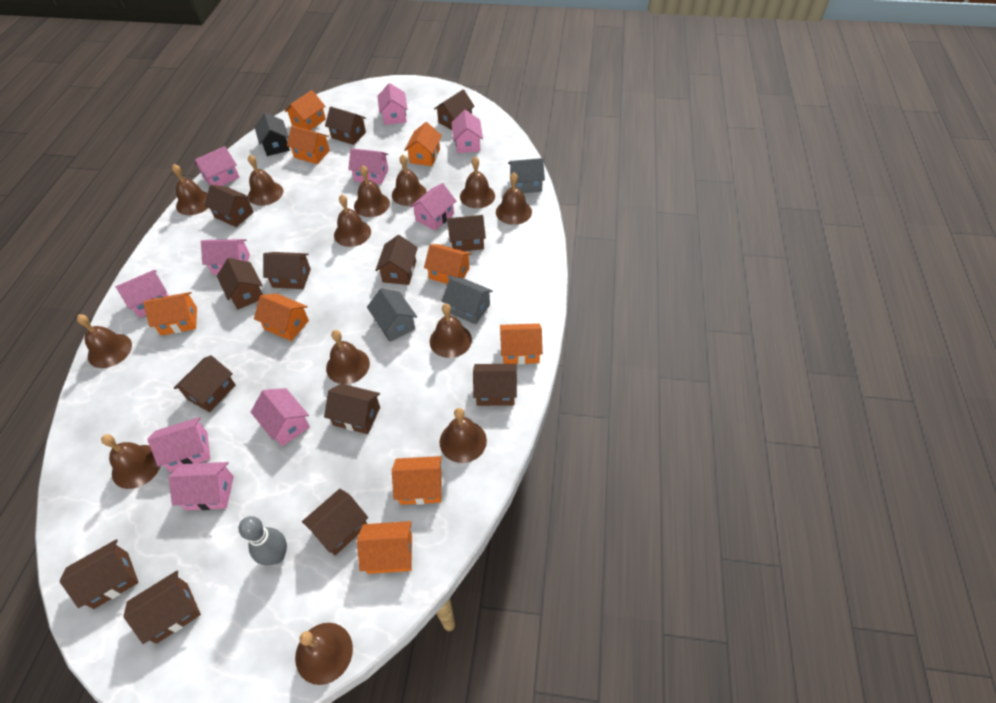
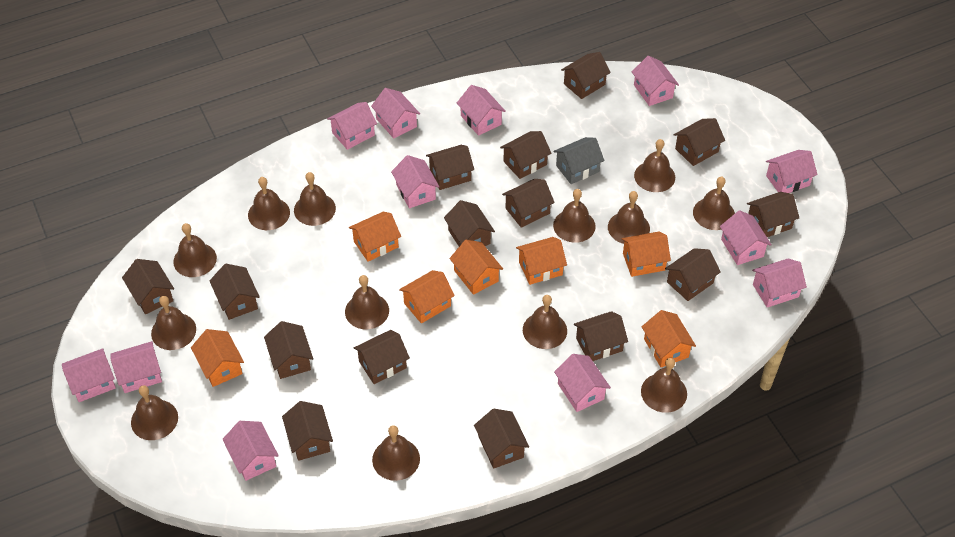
black house: [255,112,290,156] = 1 -> none = 0
brown house: [59,539,139,609] [123,571,201,644] [174,355,236,412] [204,185,253,227] [217,258,263,310] [263,252,311,289] [302,489,368,556] [324,384,380,434] [325,107,366,145] [375,235,418,285] [434,89,475,130] [447,215,486,251] [473,364,517,406] = 13 -> [122,259,174,314] [210,264,260,320] [264,321,313,379] [282,401,333,461] [354,330,410,384] [426,145,474,190] [444,200,495,246] [474,409,529,469] [500,131,552,179] [502,179,555,228] [561,52,611,99] [574,311,628,361] [665,248,721,301] [674,118,725,166] [747,192,799,237] = 15
grey bowling pin: [239,516,287,565] = 1 -> none = 0
grey house: [367,288,417,342] [442,277,493,325] [508,158,545,193] = 3 -> [553,137,605,184] = 1
orange house: [143,292,197,336] [254,294,309,341] [284,90,326,130] [287,126,330,164] [357,521,412,574] [392,456,442,505] [404,122,442,166] [424,244,472,284] [500,323,543,364] = 9 -> [191,329,244,387] [349,212,401,261] [399,270,455,324] [449,240,503,295] [516,237,567,285] [621,231,671,277] [642,310,696,367] = 7
pink house: [116,270,169,318] [148,417,210,472] [169,462,234,510] [194,146,239,186] [201,239,250,275] [251,388,310,447] [348,148,388,184] [378,83,408,125] [410,183,456,231] [451,110,483,153] = 10 -> [62,348,116,402] [111,341,162,393] [223,421,279,481] [327,102,377,150] [371,88,420,139] [391,155,439,208] [457,85,506,136] [554,354,611,412] [632,56,679,106] [720,210,772,265] [752,259,807,307] [766,150,818,193] = 12

